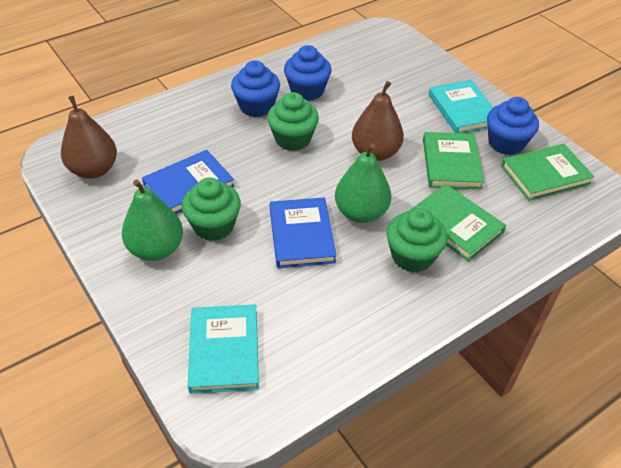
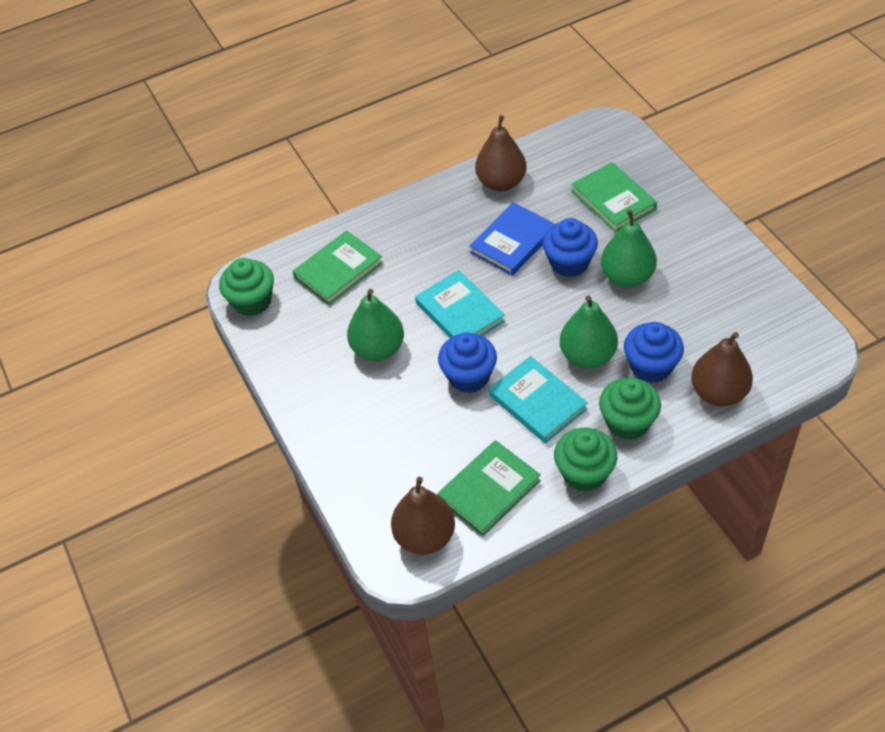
blue book: [142,150,235,214] [270,197,337,268] = 2 -> [470,202,555,276] = 1
brown pear: [61,96,117,179] [352,81,404,161] = 2 -> [391,477,455,555] [475,115,526,192] [691,332,753,407] = 3
green pear: [122,179,183,261] [335,143,392,223] = 2 -> [347,289,404,361] [560,296,618,368] [601,210,657,288] = 3

